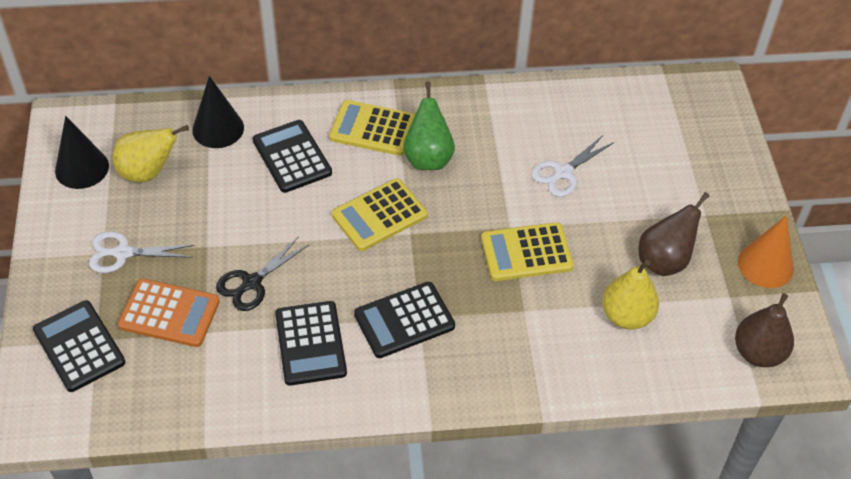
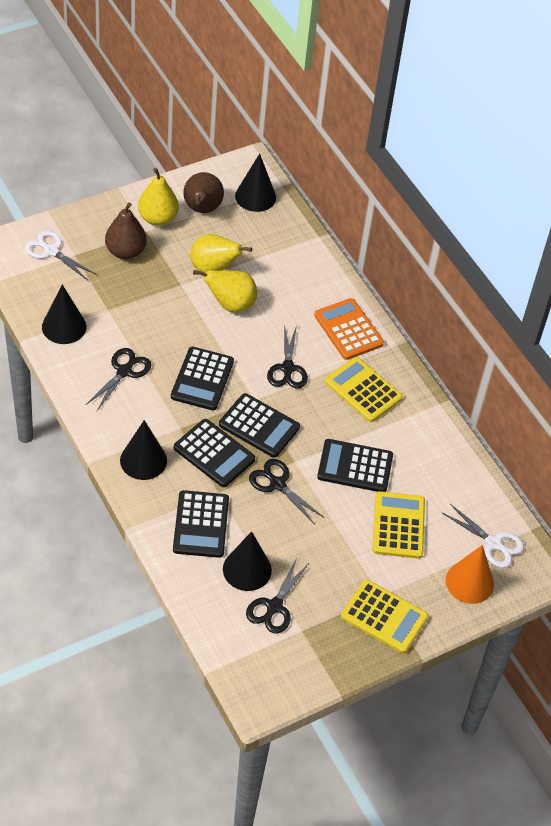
black calculator: [33,300,125,392] [253,120,332,193] [275,301,347,386] [354,282,455,358] = 4 -> [171,347,234,410] [173,490,229,558] [174,419,255,487] [219,393,300,458] [317,439,393,492] = 5
black cone: [55,116,109,189] [192,76,244,148] = 2 -> [42,285,87,344] [120,420,167,480] [223,531,272,591] [235,153,276,212] = 4
black scissors: [216,236,310,311] = 1 -> [86,348,151,411] [246,558,310,634] [249,459,324,525] [267,325,308,389] = 4
green pear: [403,81,455,170] = 1 -> none = 0
yellow pear: [113,125,189,182] [602,260,659,330] = 2 -> [138,168,179,226] [190,234,252,273] [193,270,257,312] = 3

